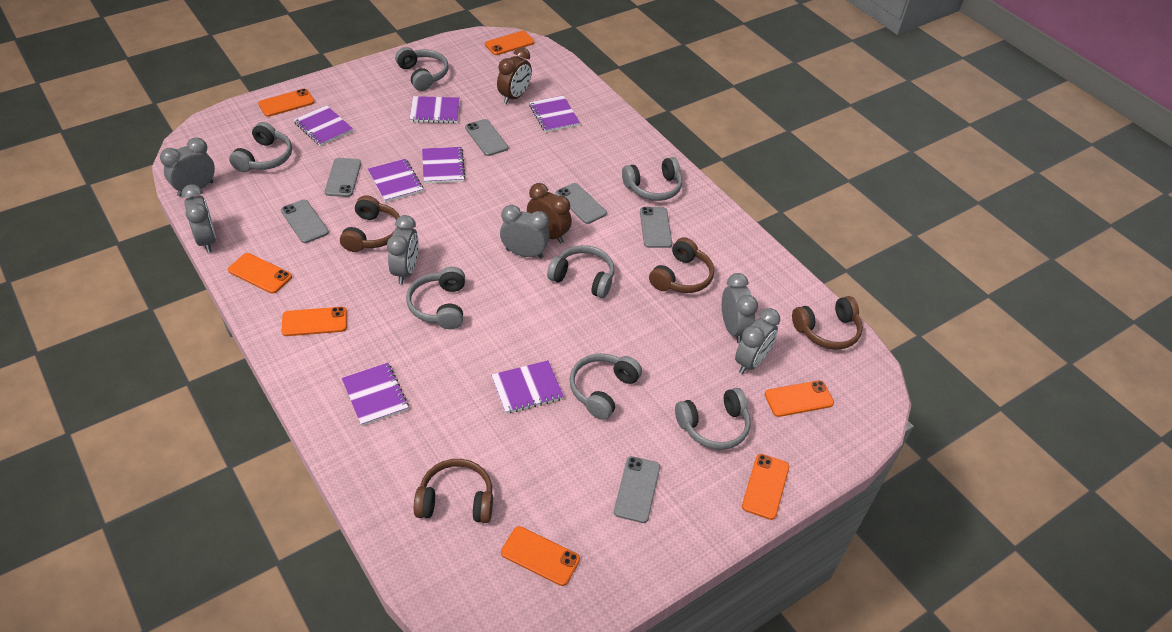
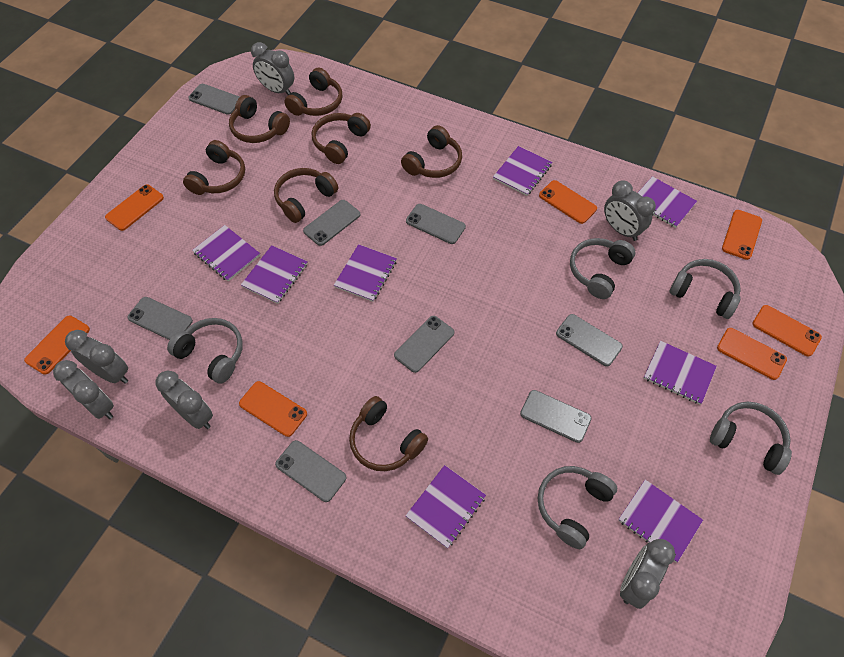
brown clock: [497,47,532,104] [527,183,572,244] = 2 -> none = 0
brown headphones: [340,195,400,252] [414,459,493,523] [649,237,714,293] [792,296,863,350] = 4 -> [183,140,245,195] [229,95,290,143] [274,168,338,223] [284,68,342,116] [312,113,371,164] [349,396,428,471] [401,125,462,178] = 7
grey headphones: [229,122,292,172] [395,47,448,91] [406,267,465,329] [547,245,614,298] [569,353,642,420] [622,157,682,201] [675,388,751,450] = 7 -> [167,318,243,384] [538,466,617,549] [570,238,635,299] [669,259,741,319] [710,402,792,475] = 5
grey phone: [281,200,329,243] [325,158,361,197] [465,119,508,156] [556,183,607,224] [614,456,660,523] [640,207,672,248] = 6 -> [127,297,193,340] [188,84,240,115] [275,440,347,502] [303,200,360,246] [394,316,454,373] [406,204,466,244] [520,390,592,443] [556,314,623,366] = 8
purple notebook: [294,105,353,146] [342,363,409,426] [368,159,423,202] [410,96,460,123] [422,147,465,184] [491,360,564,414] [529,96,580,132] = 7 -> [192,225,260,281] [241,245,308,304] [334,244,397,302] [406,465,486,549] [493,146,552,196] [618,480,703,562] [638,176,697,228] [644,341,717,405] = 8

